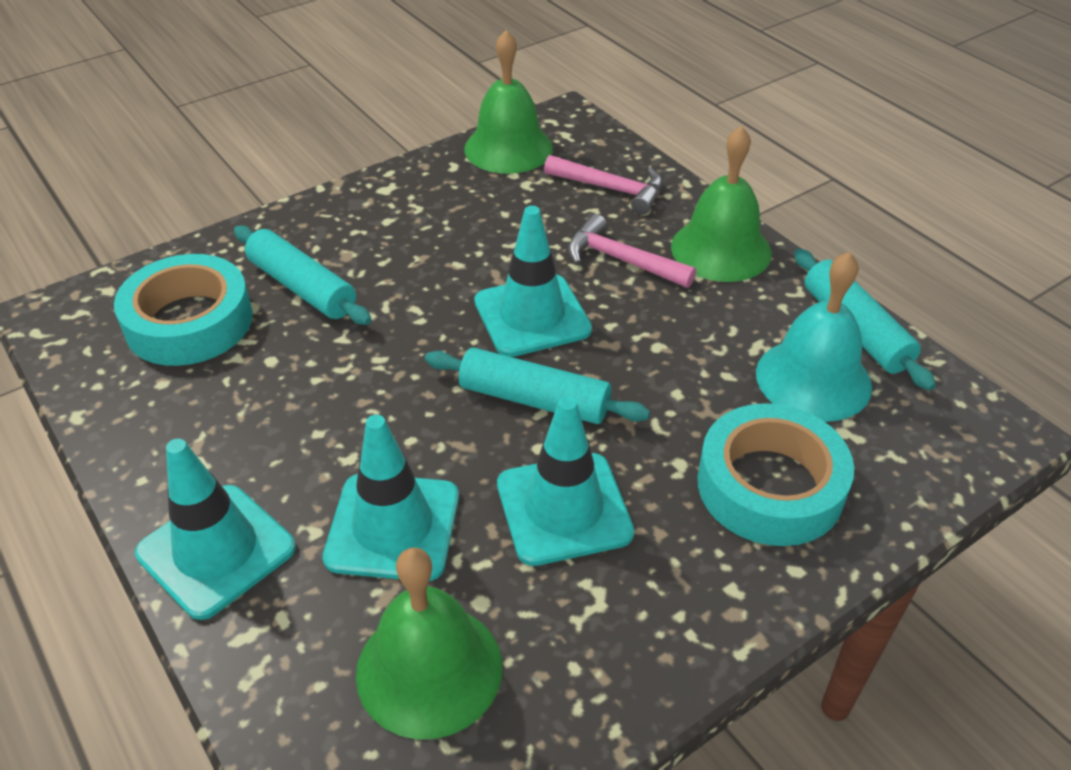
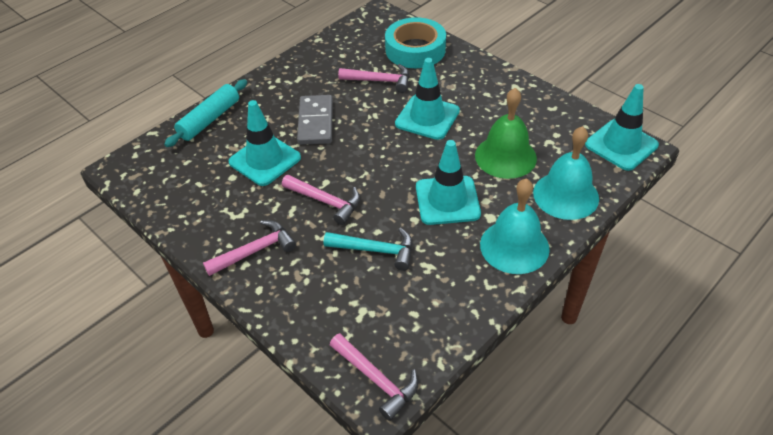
green bell: [356,547,502,739] [464,30,553,174] [671,126,772,282] = 3 -> [475,88,537,179] = 1
grey domino: none = 0 -> [297,95,333,145] = 1
pink hammer: [544,155,663,215] [567,214,696,288] = 2 -> [203,220,296,276] [282,175,360,225] [330,333,418,421] [338,64,409,93] = 4
turquoise bell: [756,252,872,422] = 1 -> [480,178,550,274] [533,126,599,220] = 2
turquoise hammer: none = 0 -> [324,228,413,271] = 1
turquoise rolling pin: [234,226,372,325] [425,348,650,424] [794,249,936,390] = 3 -> [164,79,247,147] = 1
turquoise tape: [114,254,253,366] [697,403,854,546] = 2 -> [385,17,446,68] = 1

